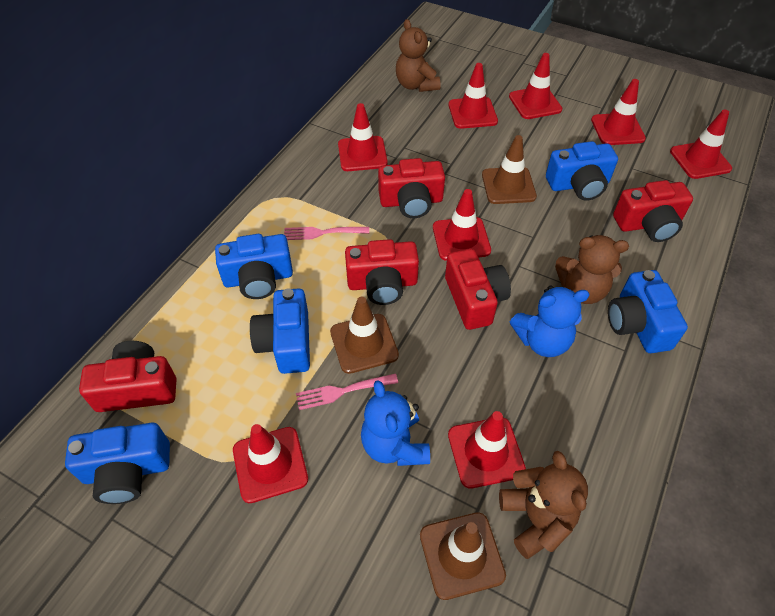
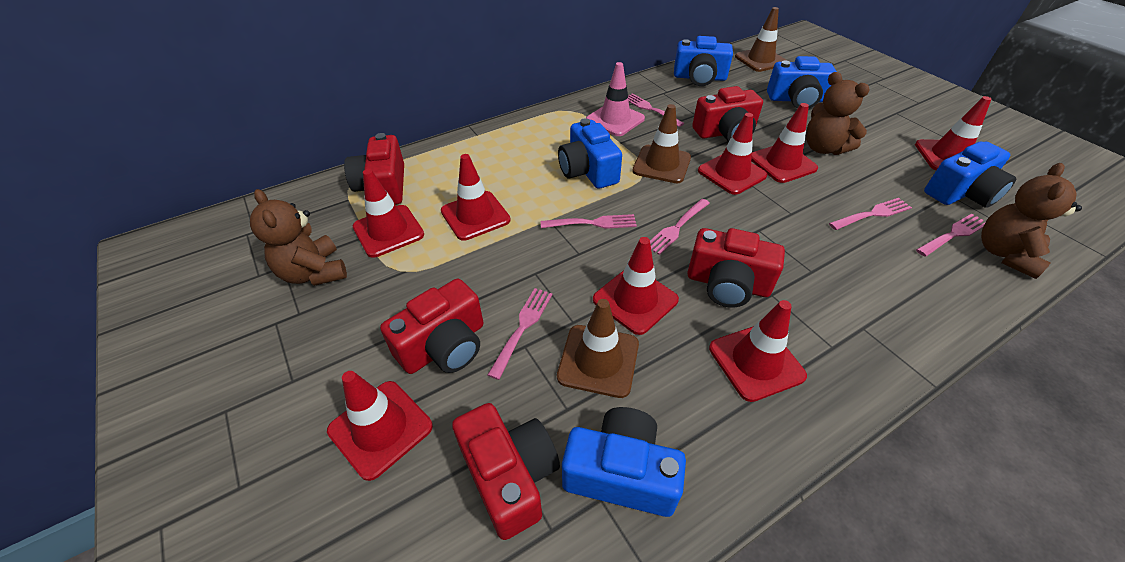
blue teddy bear: [361,380,430,466] [510,285,590,357] = 2 -> none = 0
pink fork: [284,227,369,240] [296,374,398,410] = 2 -> [488,288,553,380] [541,214,637,229] [628,93,684,127] [650,199,710,255] [829,198,912,230] [916,214,986,257] = 6
pink traffic cone: none = 0 -> [586,62,645,136] = 1

